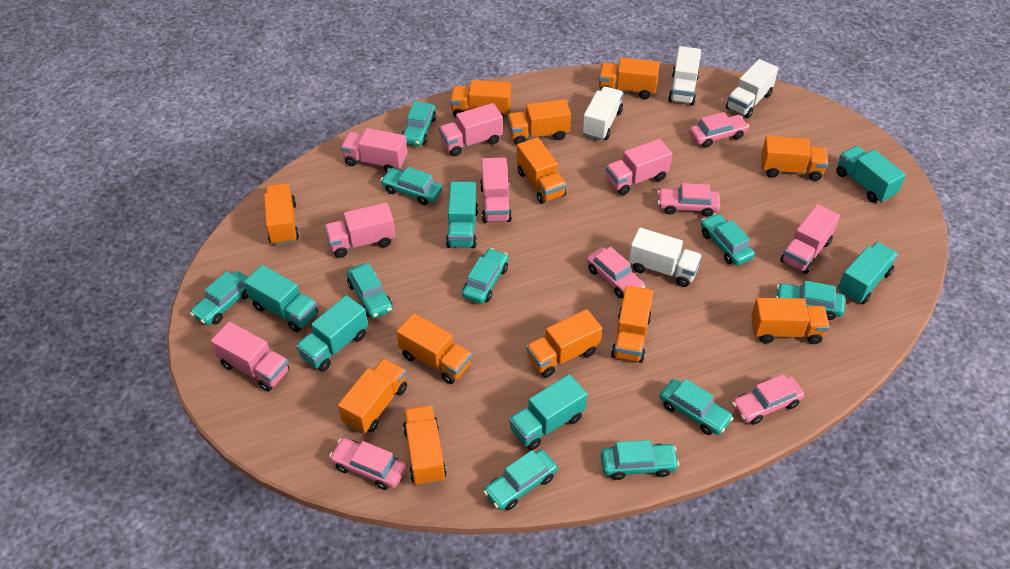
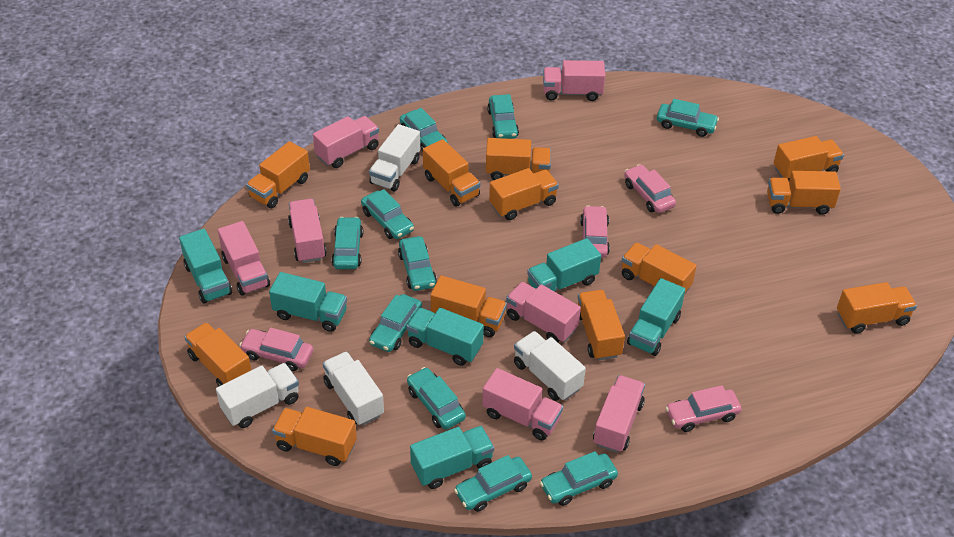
pink car: [329,438,406,490] [586,247,645,298] [657,183,720,217] [689,112,749,148] [732,374,804,425] = 5 -> [239,328,313,371] [580,205,610,258] [624,164,676,213] [665,385,741,432] = 4

